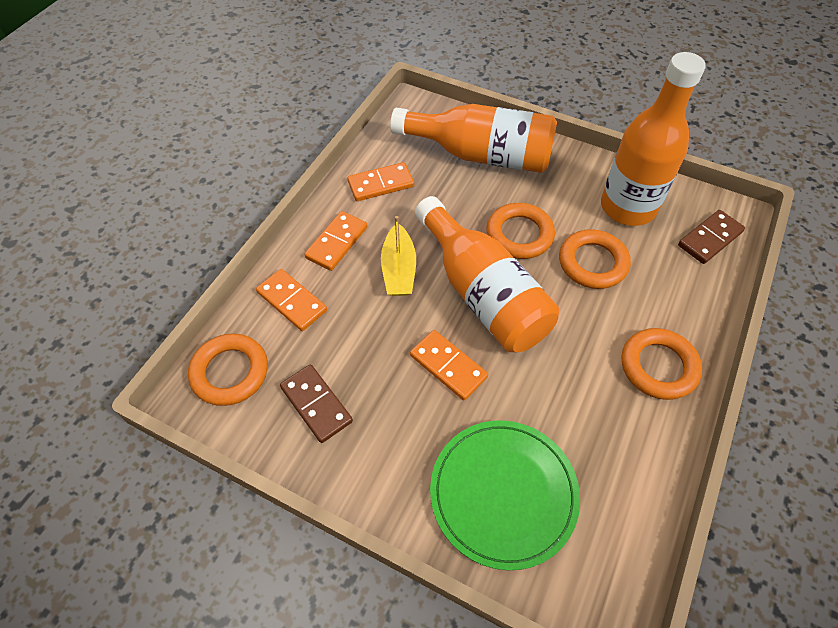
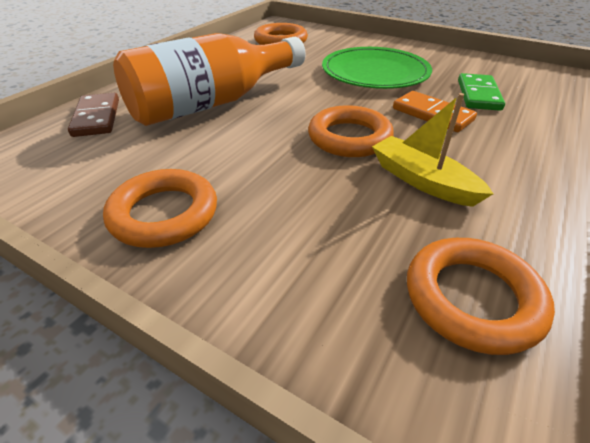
brown domino: [280,365,353,443] [678,210,745,264] = 2 -> [68,93,119,137] = 1
green domino: none = 0 -> [458,73,505,111] = 1
orange bottle: [390,104,557,173] [415,196,559,352] [601,52,706,226] = 3 -> [113,33,306,126] = 1
orange domino: [256,269,327,331] [304,211,368,271] [348,162,414,201] [410,330,488,400] = 4 -> [393,91,477,132] = 1

